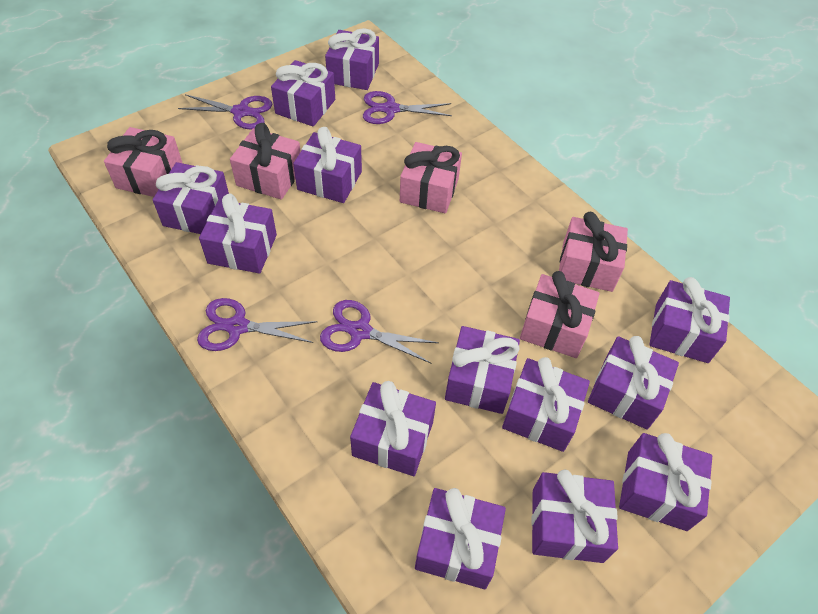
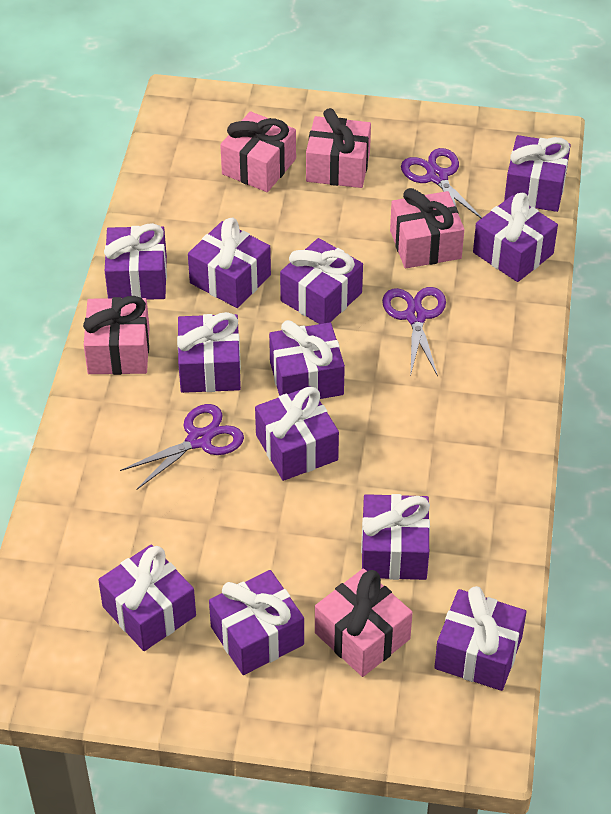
purple gift: [153,162,229,234] [199,193,277,273] [271,60,335,127] [293,127,362,203] [325,28,379,90] [350,381,436,476] [415,488,506,589] [445,326,520,414] [502,357,590,452] [531,469,618,563] [588,336,679,430] [619,433,712,531] [649,277,730,363] = 13 -> [98,544,196,651] [104,223,167,300] [177,312,241,393] [188,218,271,308] [209,570,304,675] [255,386,339,481] [269,320,345,399] [280,238,363,324] [361,494,430,580] [434,586,526,691] [473,193,558,282] [504,135,571,212] = 12
purple scissors: [178,94,272,130] [197,298,318,351] [320,300,439,363] [363,91,452,124] = 4 -> [120,404,244,490] [382,287,446,376] [401,148,482,218] = 3

